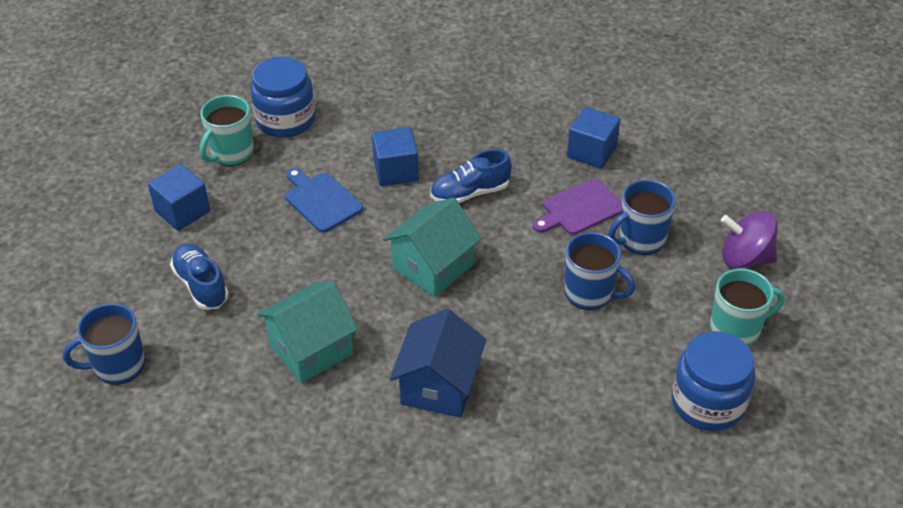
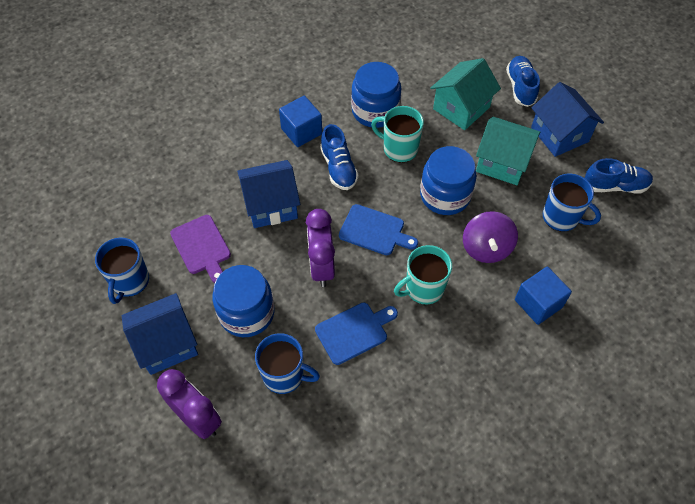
blue cube: [148,164,210,231] [372,127,419,186] [567,106,620,169] = 3 -> [279,96,322,147] [515,266,572,325] = 2
blue cutting board: [285,168,363,232] = 1 -> [315,303,398,365] [339,204,418,255] = 2
blue house: [390,309,486,418] = 1 -> [122,293,198,375] [237,160,300,228] [531,82,604,157] = 3
blue jar: [250,56,315,138] [672,331,755,431] = 2 -> [212,265,274,337] [351,62,401,128] [420,146,477,215] = 3
blue shoe: [170,243,229,310] [430,149,512,203] = 2 -> [320,124,359,190] [506,56,540,107] [585,158,653,193] = 3
purple clock: none = 0 -> [157,369,222,439] [306,209,335,287] = 2

